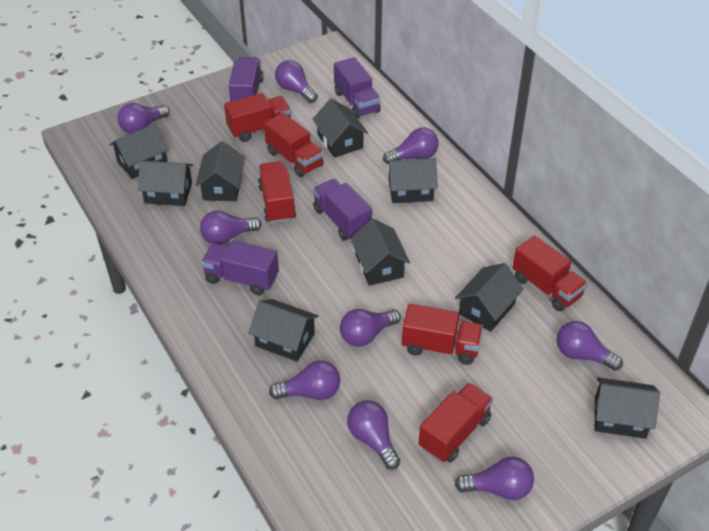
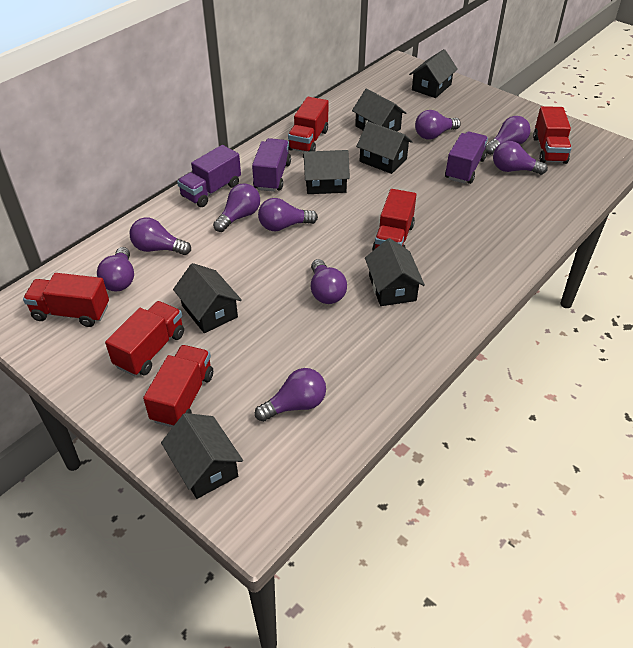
black house: [109,123,169,179] [138,160,193,206] [195,141,245,201] [249,299,319,362] [312,99,368,158] [350,219,410,286] [386,158,438,203] [455,263,524,332] [595,377,660,439] = 9 -> [161,413,243,499] [173,263,242,333] [303,150,350,194] [352,88,406,131] [356,121,413,174] [365,238,425,306] [409,49,458,98] = 7
purple truck: [201,240,279,295] [229,57,264,102] [313,179,372,241] [334,57,381,119] = 4 -> [177,145,241,207] [252,138,291,192] [445,131,488,184] = 3

